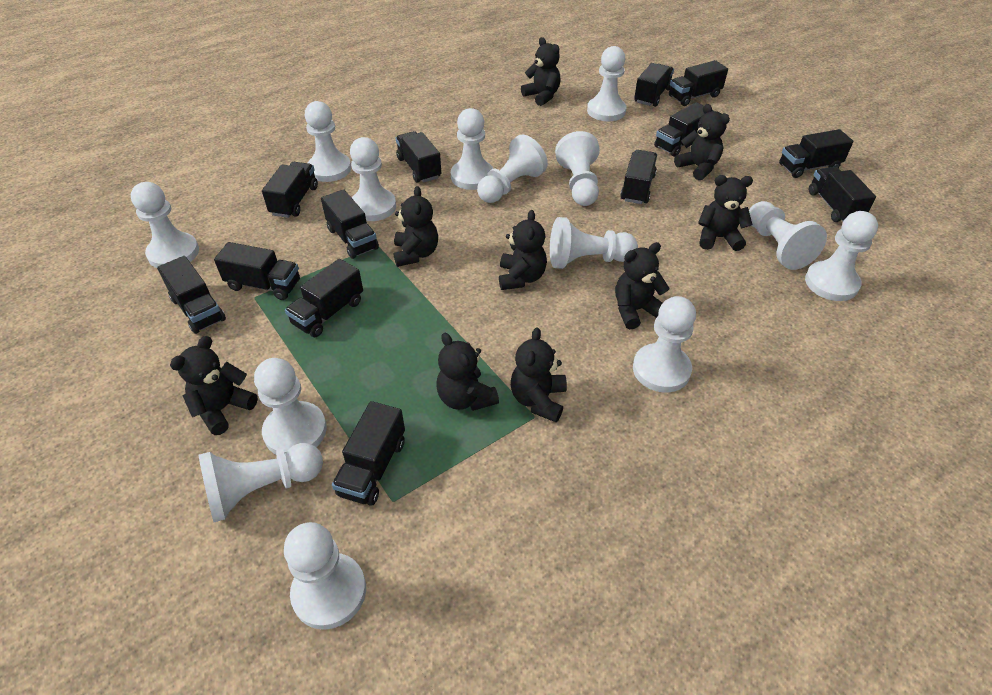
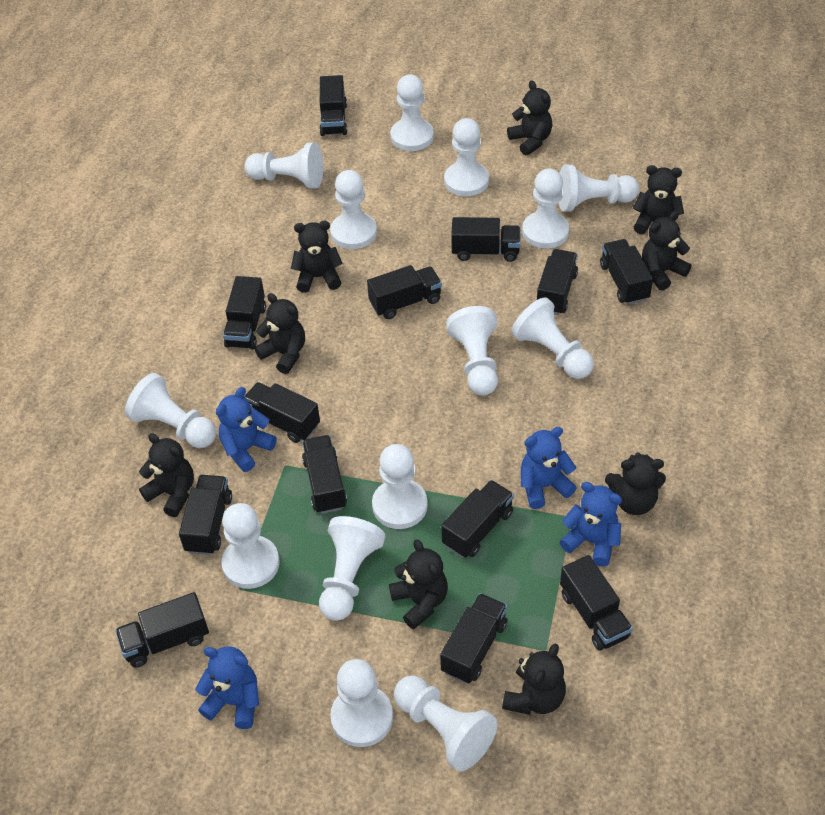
blue teddy bear: none = 0 -> [195,646,259,729] [216,387,277,472] [521,427,576,509] [560,482,622,567] = 4

